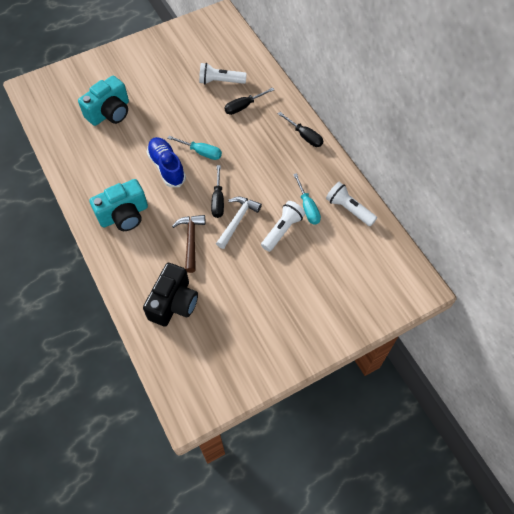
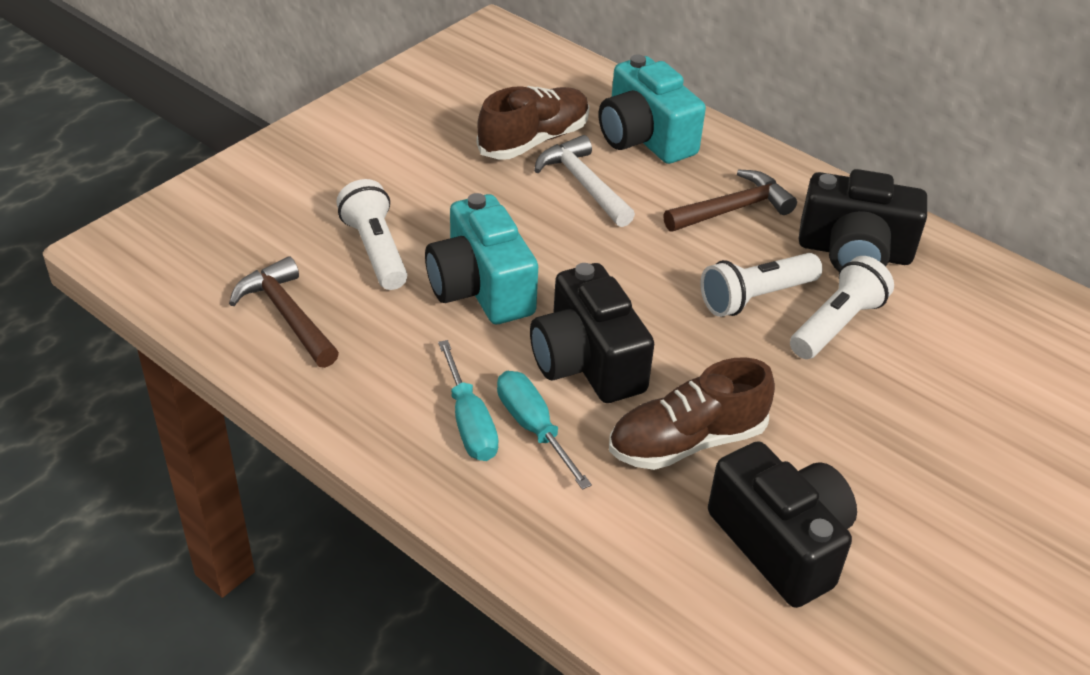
black camera: [143,263,198,327] = 1 -> [530,263,654,403] [708,441,857,608] [799,169,927,272] = 3
black screwdriver: [211,165,224,218] [224,87,275,115] [278,112,323,147] = 3 -> none = 0
blue shoe: [147,137,186,187] = 1 -> none = 0
brown hammer: [172,215,205,273] = 1 -> [229,257,339,368] [663,169,797,232] = 2
brown shoe: none = 0 -> [477,86,590,160] [609,357,775,470] = 2

